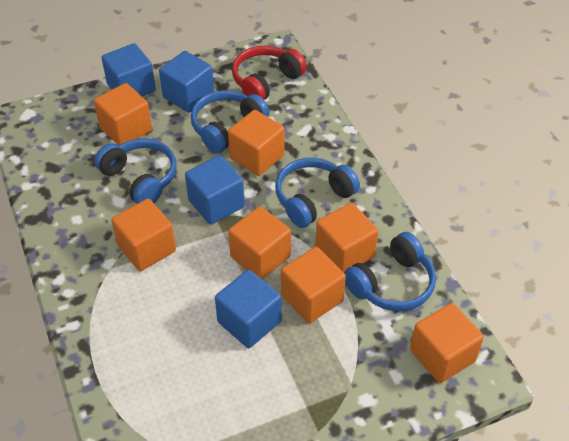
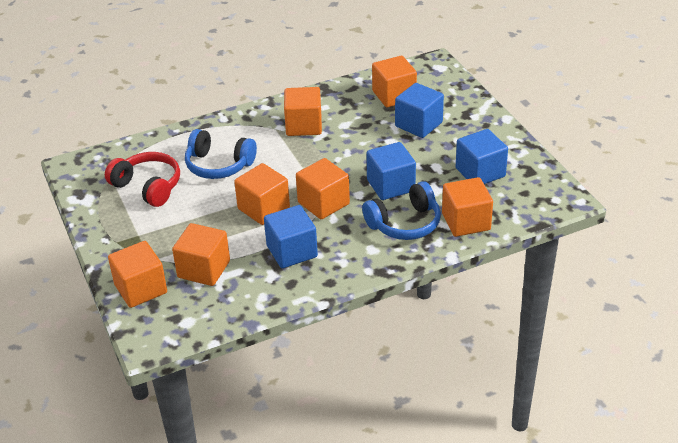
blue headphones: [94,138,177,204] [191,90,270,154] [275,158,360,228] [344,232,436,311] = 4 -> [185,129,257,179] [362,181,441,240] = 2

